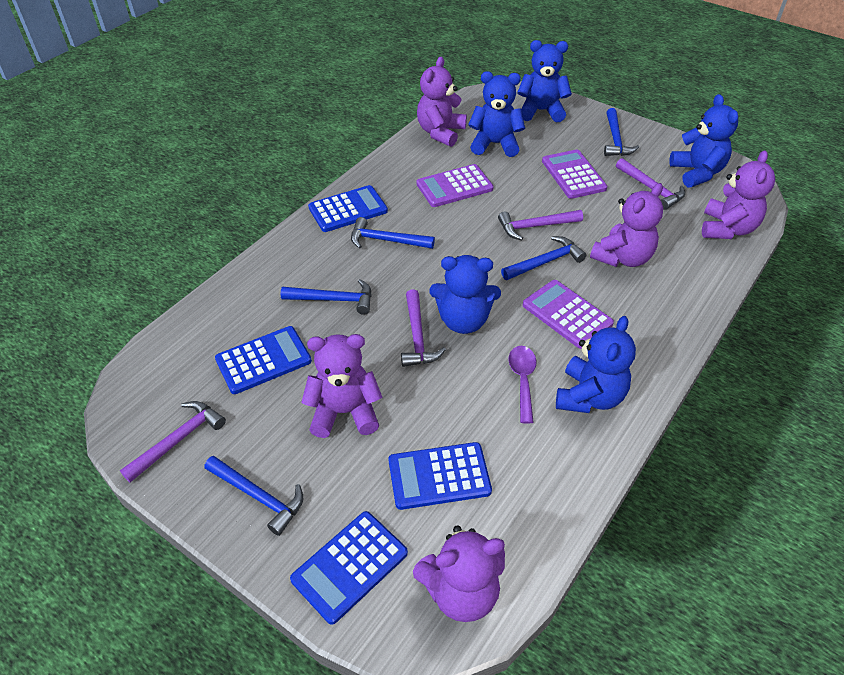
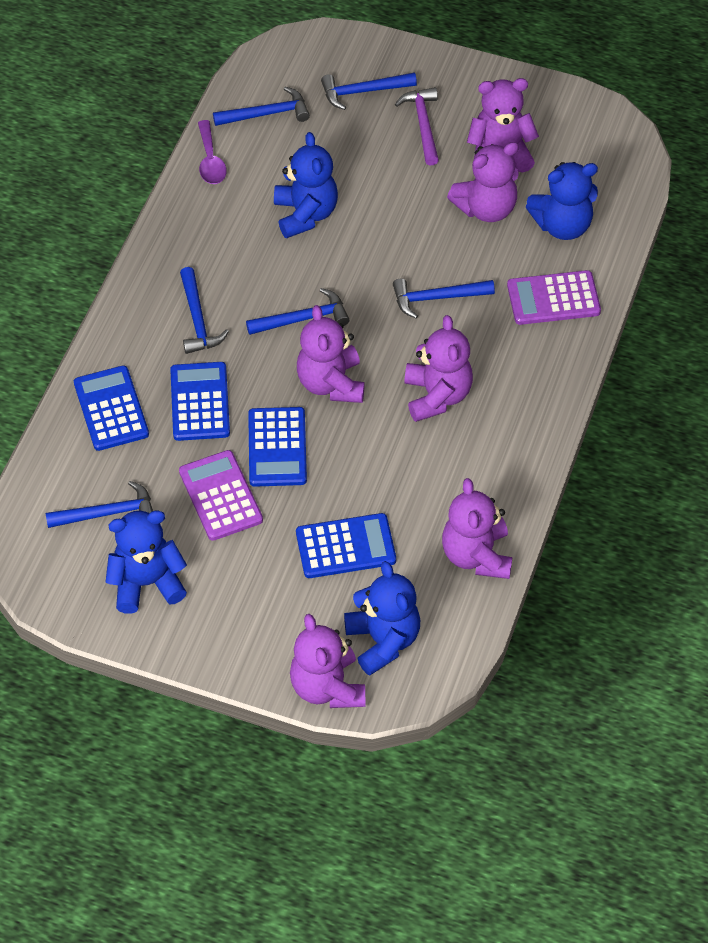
blue hammer: [205,456,303,536] [281,279,372,315] [351,217,435,249] [501,236,586,280] [604,108,639,156] = 5 -> [46,481,153,528] [180,267,229,354] [213,87,310,126] [246,288,349,335] [321,73,417,110] [393,278,495,319] = 6
blue teddy bear: [429,255,501,334] [468,71,525,157] [517,40,572,122] [556,316,636,413] [669,94,738,187] = 5 -> [106,510,187,614] [274,132,338,238] [344,561,420,676] [526,162,598,240] = 4
purple calculator: [416,164,494,207] [523,280,614,349] [542,150,607,199] = 3 -> [179,450,263,541] [507,270,601,325] = 2
purple hammer: [120,401,226,482] [401,289,446,367] [498,210,583,240] [616,158,685,210] = 4 -> [395,87,439,166] = 1
purple teddy bear: [301,334,382,438] [413,525,505,622] [417,57,467,147] [590,183,663,267] [702,150,775,239] = 5 -> [290,614,365,708] [297,305,365,403] [404,315,473,422] [442,478,512,579] [447,142,519,222] [467,78,539,173] = 6

